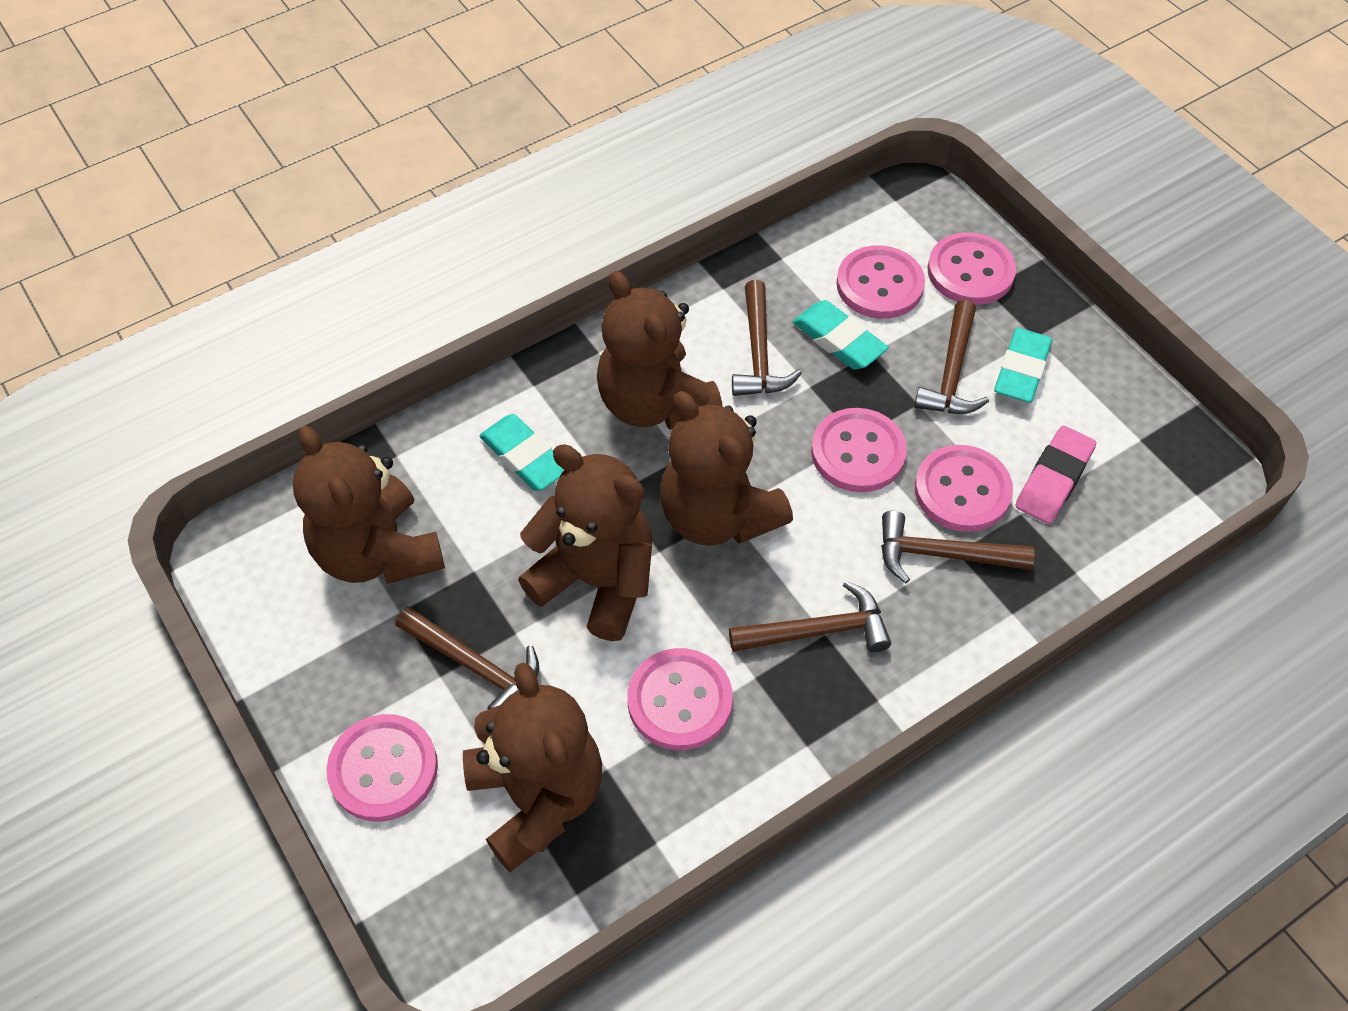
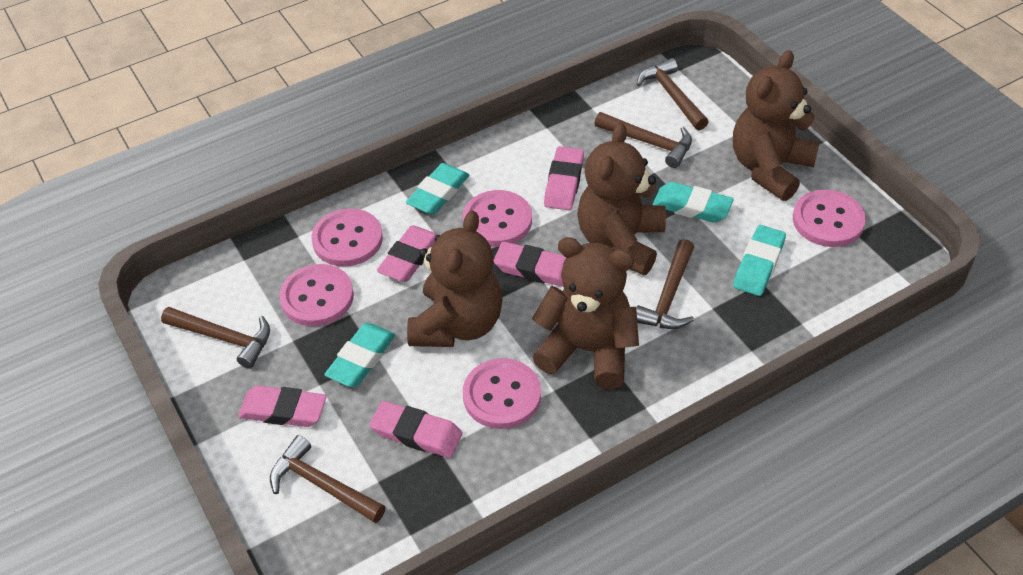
brown teddy bear: [293,426,445,584] [463,663,602,872] [518,444,652,641] [597,271,722,430] [660,391,793,546] = 5 -> [407,211,503,347] [532,237,639,389] [577,123,666,275] [733,50,820,201] = 4
pink button: [326,714,438,822] [627,648,733,750] [811,408,907,492] [836,245,925,319] [915,445,1013,532] [927,232,1016,305] = 6 -> [279,264,354,326] [312,208,383,266] [462,190,532,247] [463,358,541,429] [793,190,866,247] = 5
pink eraser: [1015,426,1096,524] = 1 -> [238,385,327,427] [369,401,462,458] [377,225,439,282] [494,242,567,287] [544,146,584,210] = 5
turquoise eraser: [479,414,564,491] [793,300,889,370] [994,328,1052,403] = 3 -> [324,323,396,387] [406,163,469,215] [652,182,734,223] [733,225,786,296] = 4

